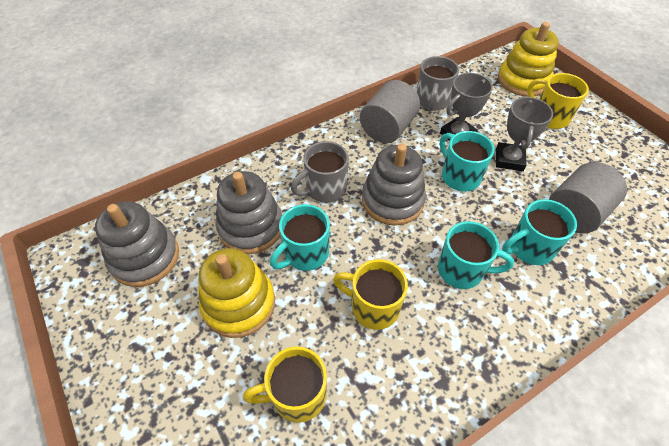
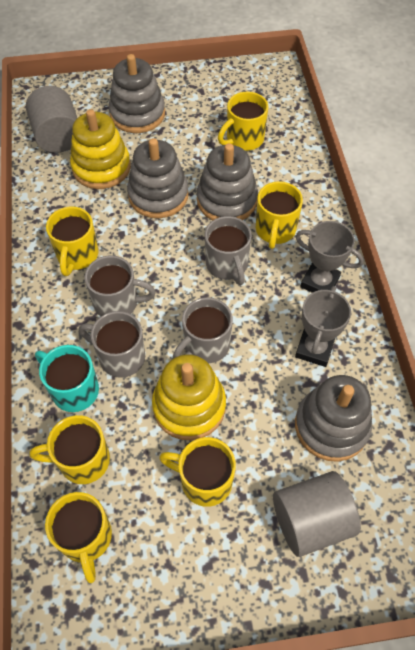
grey mug: [291,141,349,203] [417,56,459,111] = 2 -> [79,311,145,378] [85,256,156,316] [173,297,233,363] [205,216,252,285] = 4
grey stacking toy: [95,201,179,287] [215,171,282,254] [362,144,426,225] = 3 -> [109,54,165,133] [127,138,189,218] [197,143,258,220] [295,375,372,462] = 4
turquoise mug: [270,204,330,271] [438,221,514,289] [440,131,494,191] [502,199,577,265] = 4 -> [35,345,99,412] = 1
yellow mug: [243,347,327,423] [333,259,408,330] [527,73,589,129] = 3 -> [30,415,110,484] [45,492,112,583] [46,207,98,276] [159,437,236,507] [218,92,268,151] [256,181,303,249] = 6

